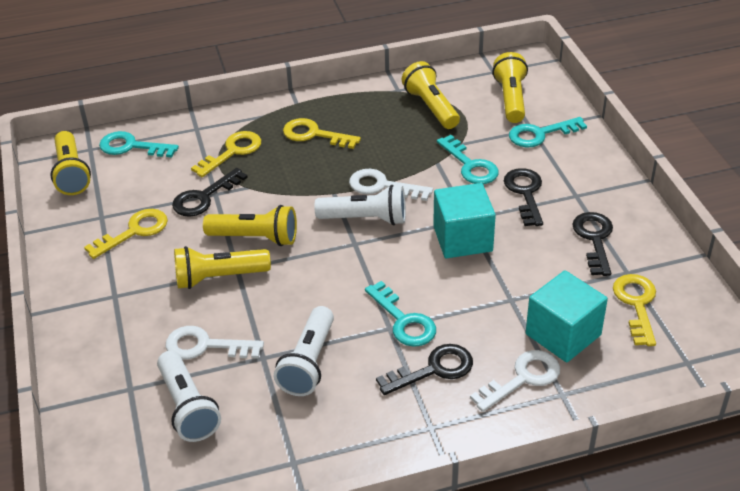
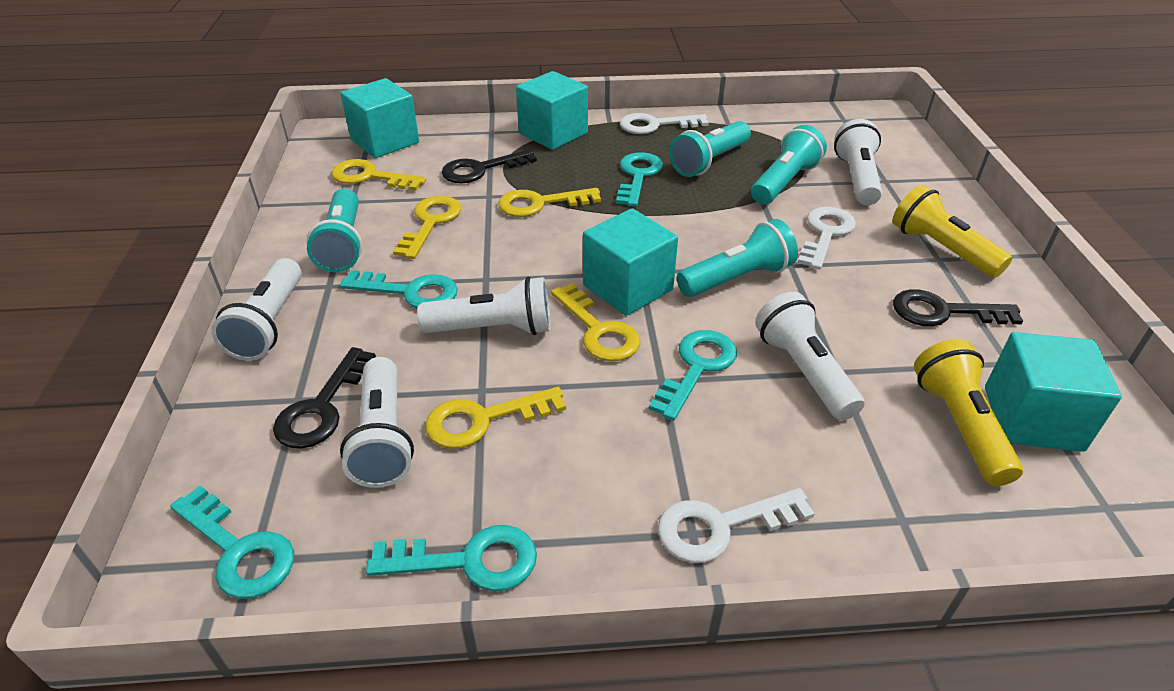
black key: [172,168,248,217] [376,344,473,395] [504,168,543,226] [572,212,613,276] = 4 -> [273,347,376,449] [442,149,537,183] [893,289,1023,326] = 3
turquoise cube: [433,183,496,258] [526,270,608,362] = 2 -> [340,78,419,158] [516,71,588,150] [583,208,678,316] [985,332,1122,452] = 4
turquoise flashlight: none = 0 -> [306,189,362,272] [669,121,751,177] [677,219,798,297] [751,125,827,204] = 4
turquoise key: [99,131,179,157] [365,281,436,347] [437,135,499,184] [509,117,587,147] = 4 -> [170,486,294,599] [340,270,458,308] [366,525,537,591] [616,152,663,207] [649,330,737,421] = 5
white flashlight: [157,351,221,442] [274,306,334,396] [314,185,406,225] = 3 -> [211,258,302,361] [340,357,414,488] [417,277,551,335] [755,292,864,420] [834,119,882,205] = 5
yellow flashlight: [50,131,91,195] [174,246,271,289] [203,205,297,246] [402,61,460,129] [492,52,528,123] = 5 -> [893,185,1012,278] [914,339,1023,486] = 2
yellow key: [84,209,168,259] [191,131,261,177] [283,118,361,149] [613,274,656,346] = 4 -> [331,159,426,191] [393,196,461,259] [425,387,566,449] [498,188,601,217] [551,283,640,361] = 5

